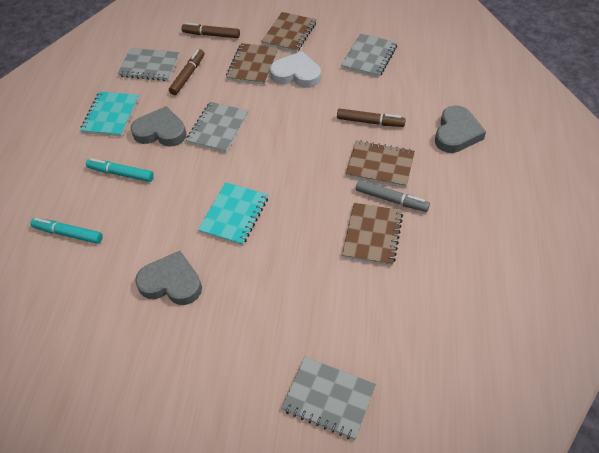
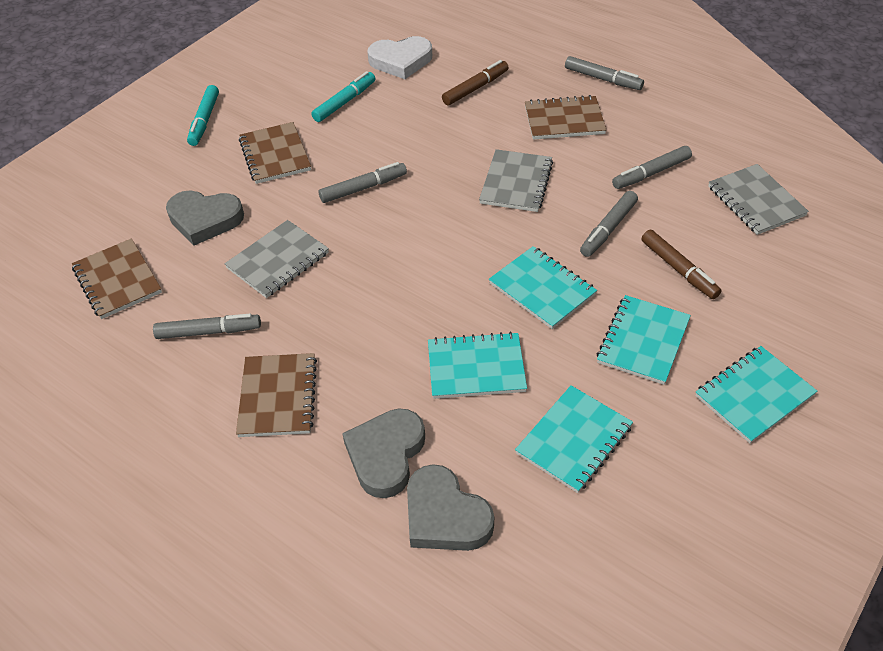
brown marker: [169,49,204,95] [181,23,240,38] [337,109,406,127] = 3 -> [442,60,509,105] [642,230,722,299] = 2
grey marker: [356,180,430,212] = 1 -> [153,314,261,339] [319,162,407,203] [565,56,644,90] [580,191,638,257] [612,146,692,189] = 5
grey notebook: [117,48,180,81] [186,102,249,153] [281,357,376,440] [341,34,397,78] = 4 -> [224,220,329,298] [479,149,553,212] [708,164,809,235] = 3
turquoise notebook: [80,92,139,137] [198,182,268,245] = 2 -> [428,332,527,399] [489,246,597,329] [515,385,633,493] [597,295,691,385] [695,346,817,443] = 5

